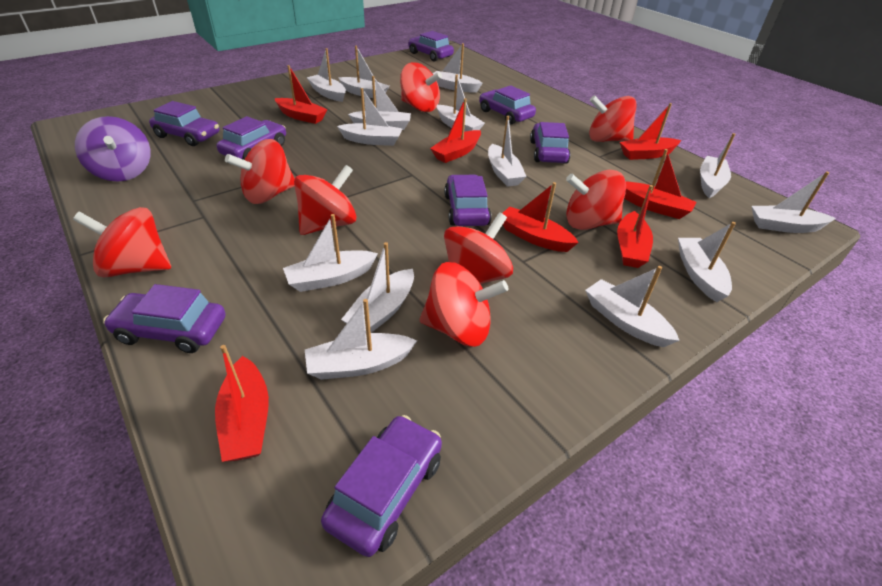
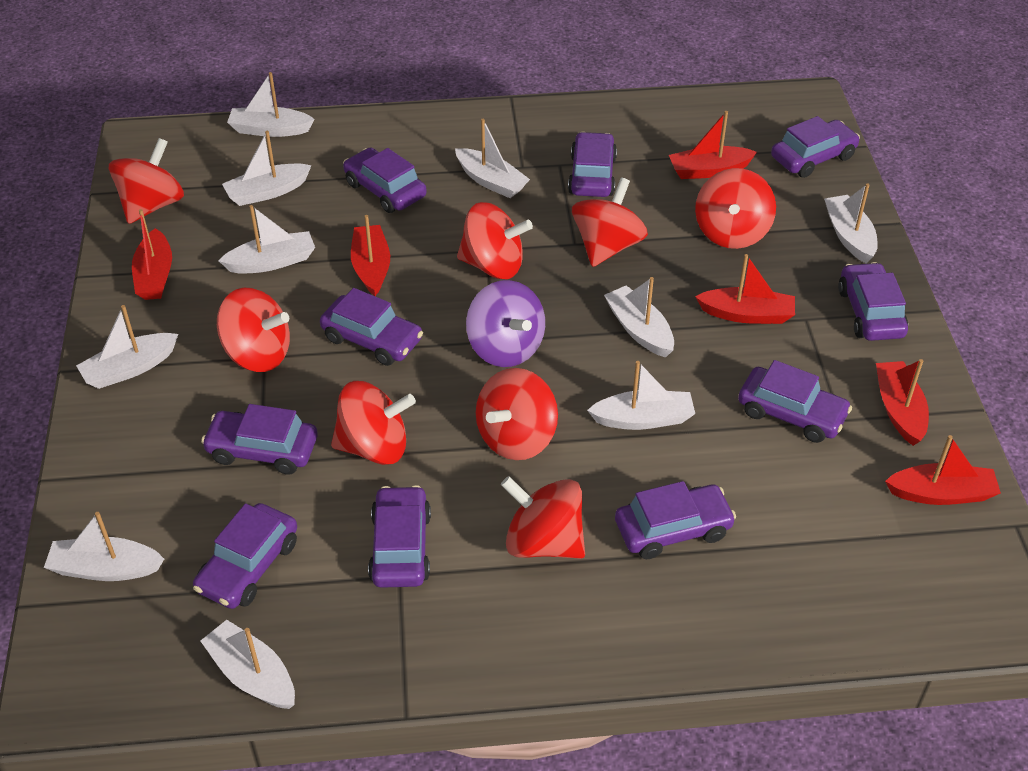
purple car: [103,284,226,353] [149,101,219,146] [217,116,286,160] [321,415,442,557] [408,31,454,61] [444,175,492,226] [479,85,536,124] [530,122,571,164] = 8 -> [193,503,297,609] [201,404,318,475] [320,288,423,366] [343,147,427,213] [368,485,431,588] [568,132,617,197] [615,481,736,559] [738,360,852,443] [771,116,860,178] [838,262,908,341] = 10
red boat: [215,345,269,462] [275,65,328,124] [430,98,481,163] [502,182,579,252] [617,185,653,268] [620,103,681,160] [624,149,697,219] = 7 -> [132,209,172,300] [351,215,390,296] [669,111,757,179] [695,254,795,324] [876,359,929,446] [885,435,1001,505] = 6
white boat: [283,214,378,292] [305,299,417,380] [307,48,346,102] [337,88,403,146] [338,46,389,98] [341,242,414,334] [348,76,411,130] [433,43,483,93] [437,75,485,132] [488,116,527,187] [585,266,680,347] [678,222,736,302] [700,133,735,198] [752,172,836,233] = 14 -> [44,512,164,581] [76,305,178,389] [201,620,295,709] [219,205,315,274] [222,131,312,206] [227,72,315,137] [455,119,530,198] [587,361,695,430] [604,277,674,358] [824,183,878,263] = 10

